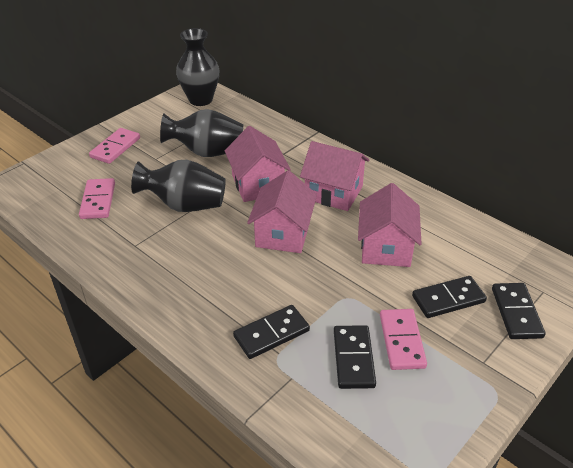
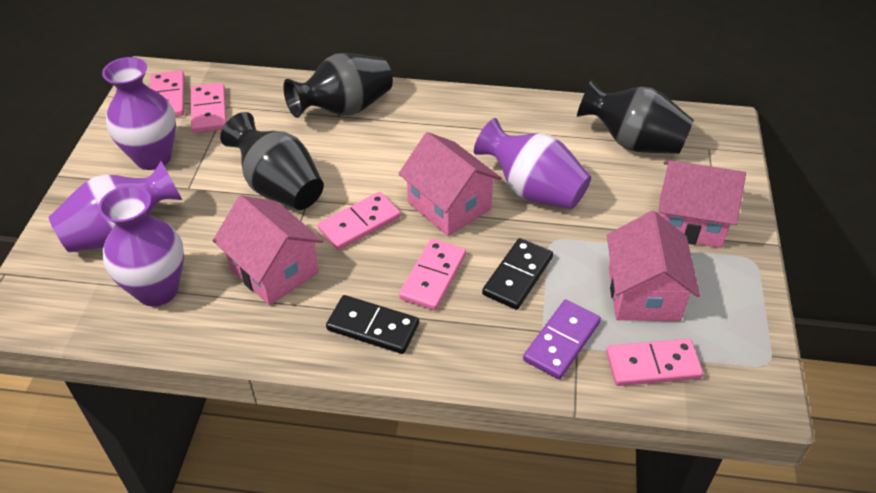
black domino: [233,305,310,359] [334,325,376,389] [412,276,487,318] [492,283,545,339] = 4 -> [326,295,419,354] [482,238,553,310] = 2
pink domino: [79,178,115,219] [89,128,140,164] [380,309,427,370] = 3 -> [150,70,185,117] [191,83,227,133] [318,192,401,250] [399,239,466,310] [606,339,703,386] = 5
purple domino: none = 0 -> [523,300,601,379] = 1
purple vase: none = 0 -> [48,161,182,252] [98,185,184,306] [102,57,176,170] [474,118,591,209] = 4

